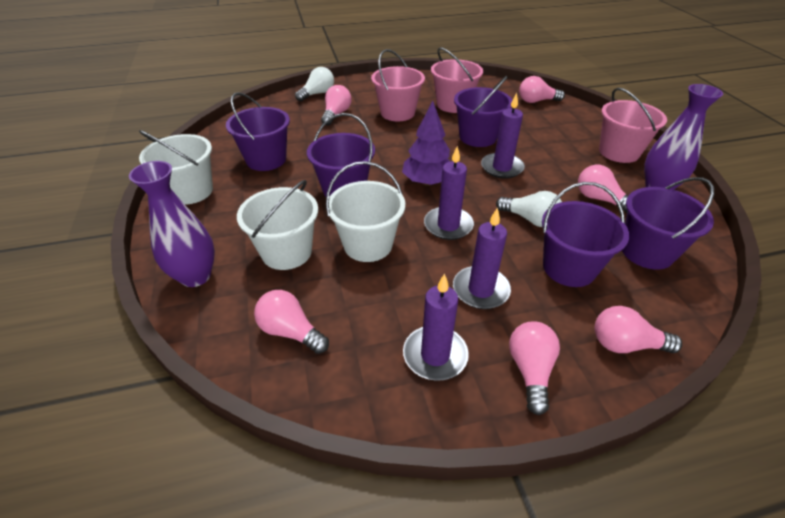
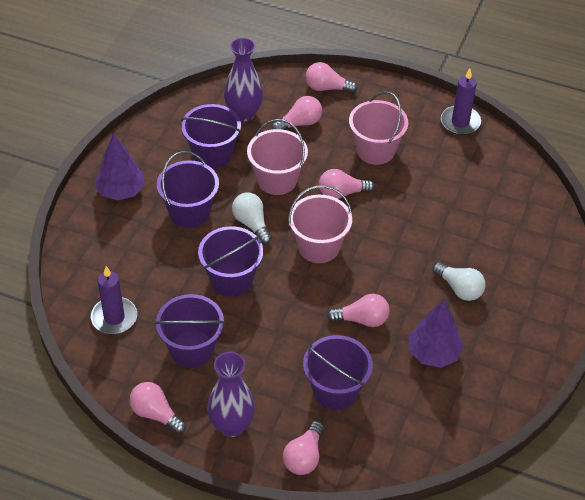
purple candle: [403,274,469,381] [424,146,474,240] [453,208,511,309] [481,93,525,179] = 4 -> [91,266,137,334] [441,68,481,135] = 2
purple tree: [402,101,450,186] = 1 -> [94,134,145,201] [409,300,464,368] = 2
white bucket: [139,130,213,205] [237,180,318,270] [326,161,405,262] = 3 -> none = 0

